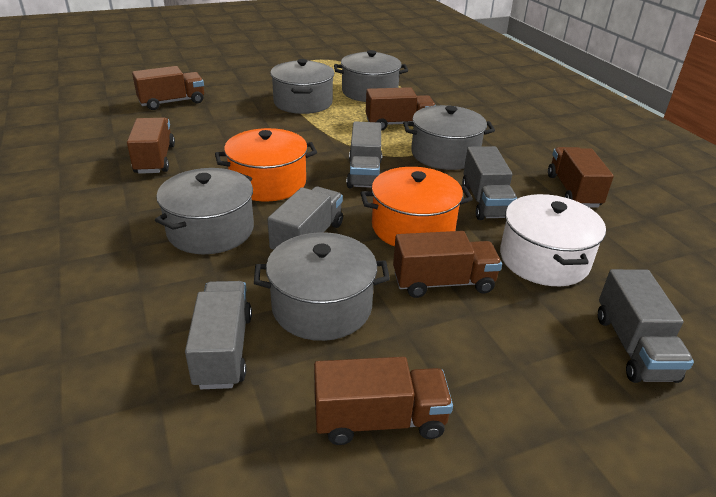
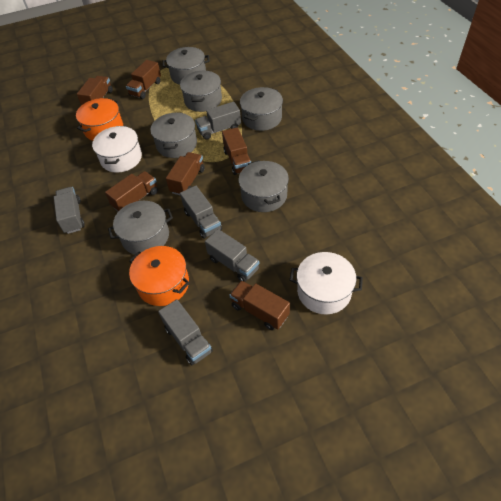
grey pot: [155,168,254,254] [254,232,390,341] [270,59,334,114] [334,50,408,102] [403,105,495,170] = 5 -> [108,201,173,254] [151,112,197,158] [163,47,210,85] [180,71,222,112] [239,160,289,212] [240,87,283,131] = 6
white pot: [500,194,606,286] = 1 -> [92,126,142,173] [290,252,363,314] = 2

